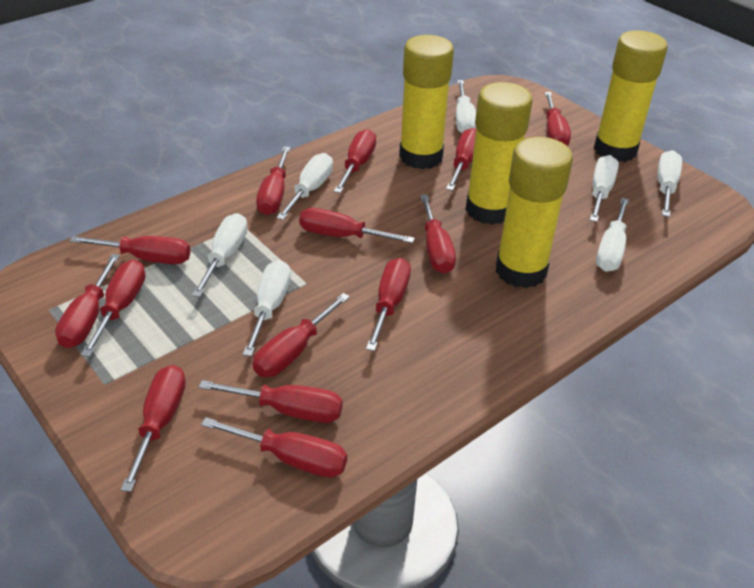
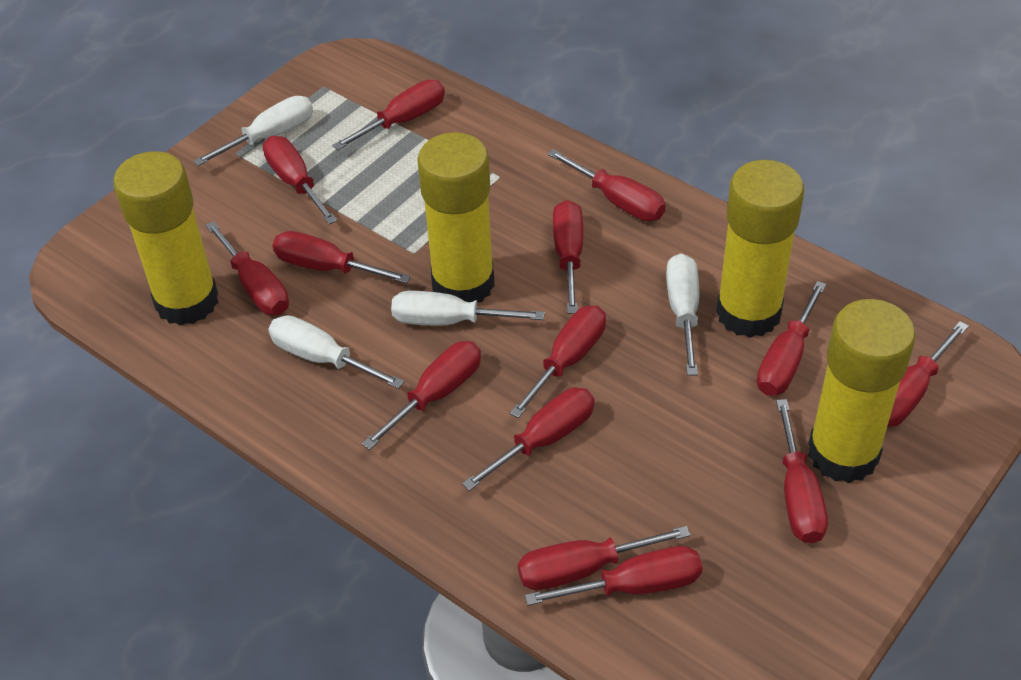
white screwdriver: [192,213,248,297] [243,260,291,357] [276,153,333,220] [456,80,476,133] [590,155,619,222] [596,198,629,272] [658,150,682,217] = 7 -> [193,96,313,166] [268,315,404,389] [391,291,545,326] [666,253,699,376] = 4

